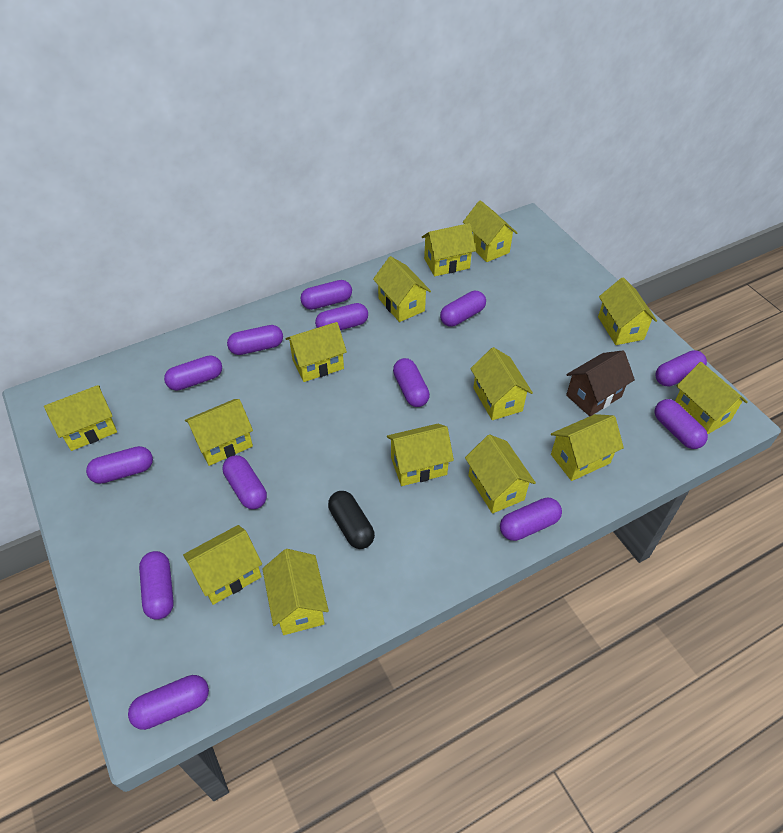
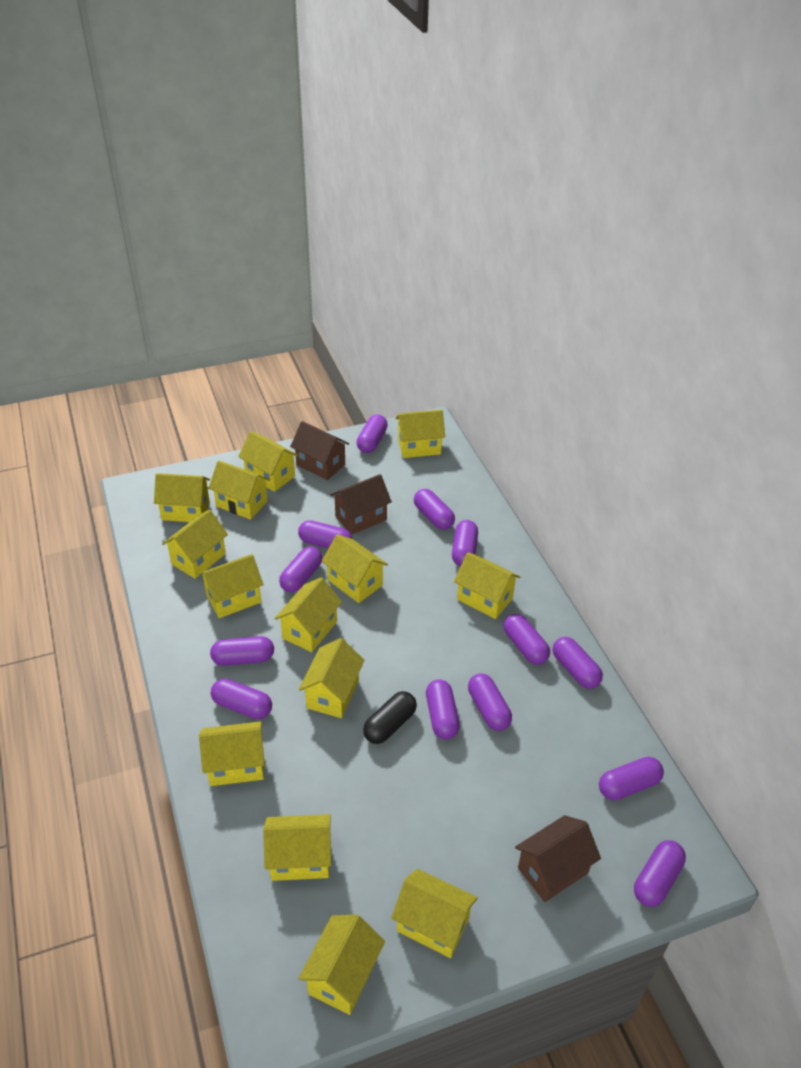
brown house: [566,350,635,416] = 1 -> [290,421,349,480] [330,474,392,535] [515,815,601,902] = 3

